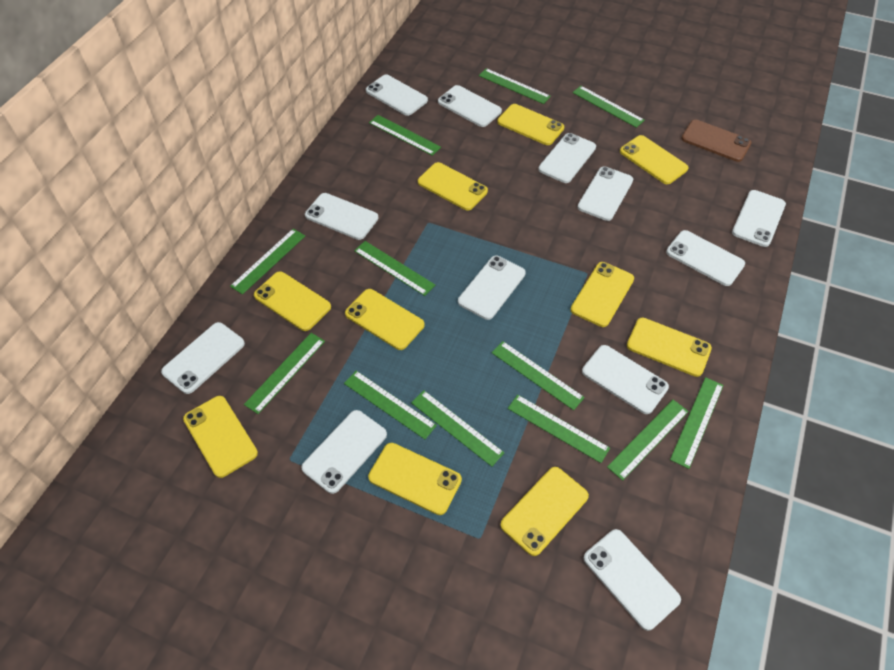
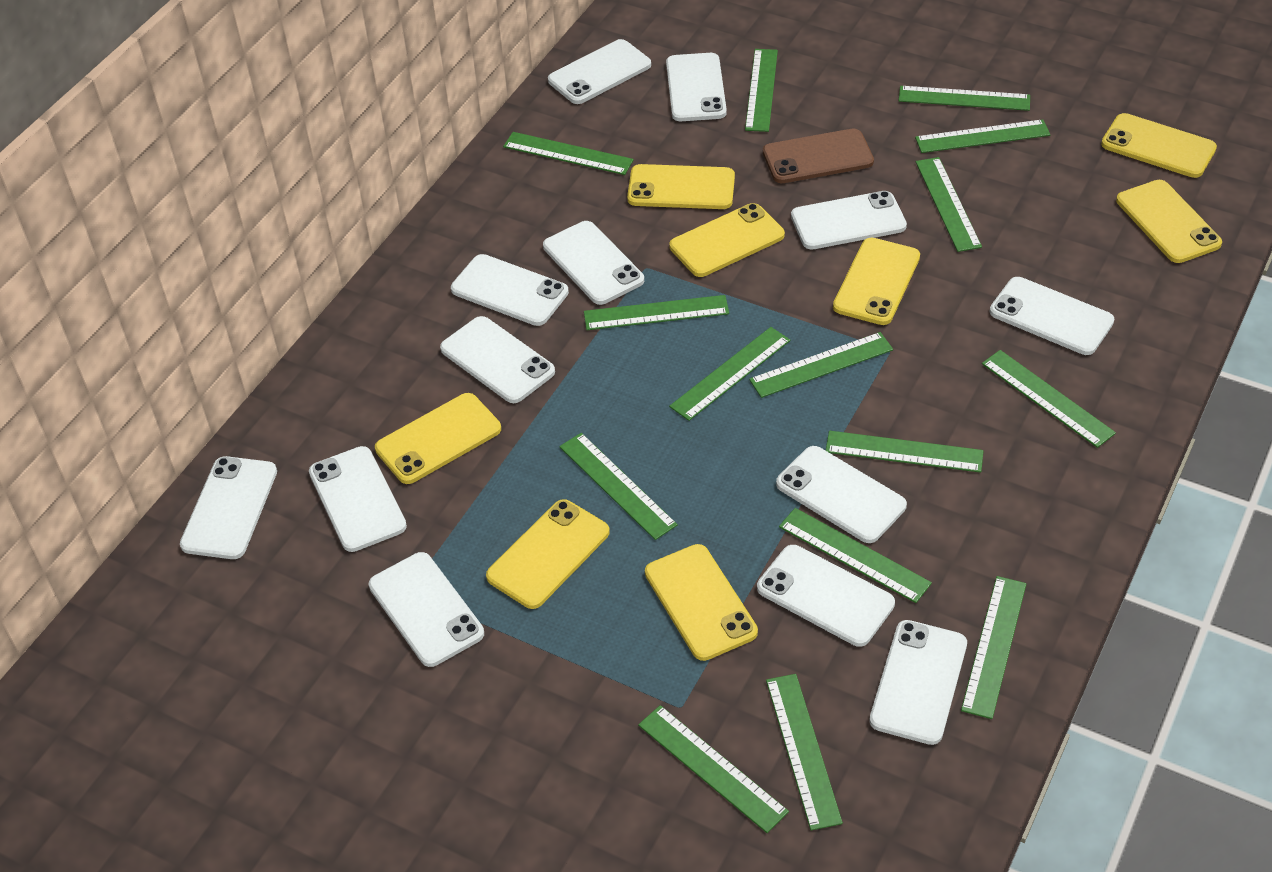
green ruler: [230,229,305,295] [244,333,325,414] [344,371,437,439] [354,241,435,296] [369,115,441,156] [411,390,504,467] [479,68,551,104] [492,341,585,410] [508,395,610,463] [573,86,645,128] [607,400,689,481] [670,377,723,469] = 12 -> [503,132,634,175] [559,433,678,540] [584,295,729,330] [638,705,789,833] [669,327,790,421] [745,49,778,132] [749,332,893,398] [766,674,843,831] [779,508,932,603] [826,431,983,473] [899,86,1030,111] [915,119,1050,153] [916,157,982,252] [961,576,1026,719] [982,350,1116,448] = 15
white phone: [161,322,245,394] [301,410,387,494] [305,193,379,240] [366,75,428,116] [438,85,502,127] [458,256,526,320] [538,133,596,183] [578,166,633,221] [582,345,669,414] [584,529,681,631] [666,230,745,286] [732,190,786,247] = 12 -> [180,456,277,559] [309,446,407,552] [369,552,484,667] [440,316,555,403] [451,254,569,326] [543,221,644,305] [548,39,651,104] [666,53,727,121] [757,545,895,647] [776,446,907,543] [791,191,907,249] [869,620,967,745] [990,277,1114,355] = 13
yellow phone: [183,396,258,478] [254,271,331,331] [345,289,424,350] [368,443,462,515] [418,162,488,210] [497,104,564,145] [500,467,589,556] [571,262,634,327] [620,135,688,184] [627,318,712,377] = 10 -> [375,393,501,484] [486,499,610,609] [627,164,735,209] [645,544,758,661] [670,203,785,277] [833,237,920,325] [1101,113,1217,178] [1116,180,1222,263] = 8

